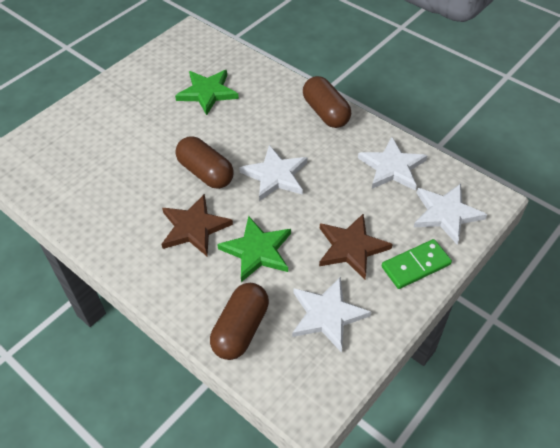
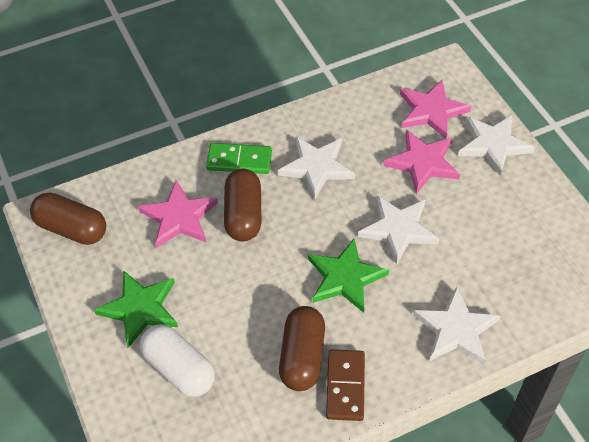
brown domino: none = 0 -> [326,349,365,421] = 1
brown star: [161,194,233,256] [319,214,393,280] = 2 -> none = 0
pink star: none = 0 -> [138,180,218,248] [383,130,460,194] [400,80,472,139] = 3
white capsule: none = 0 -> [140,324,215,397] = 1

